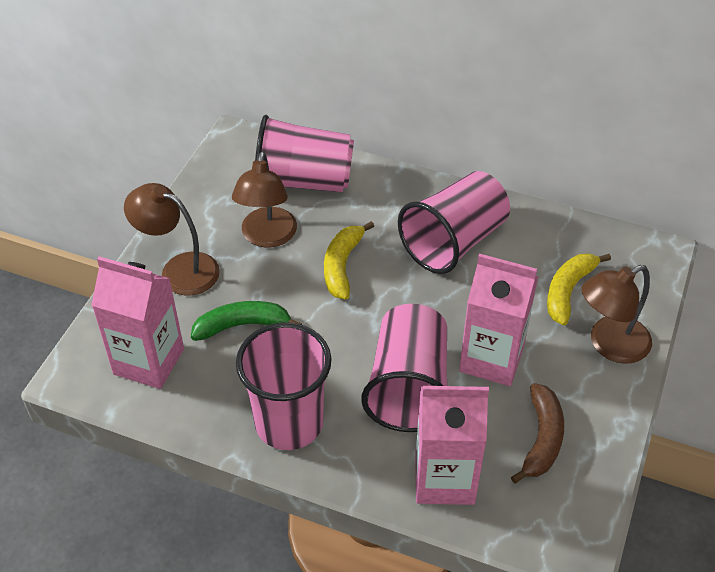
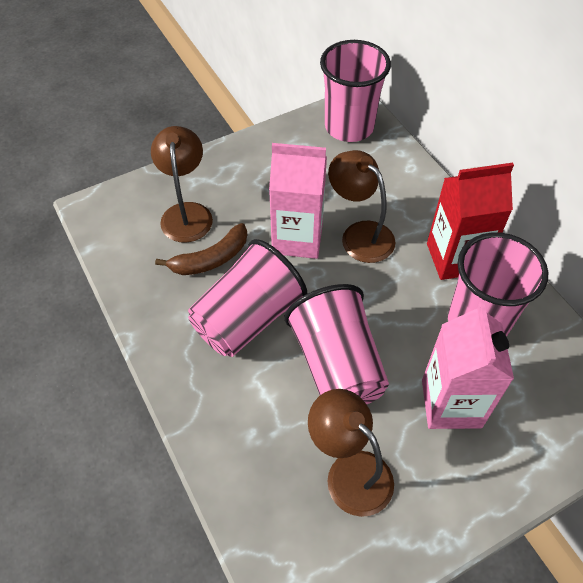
green banana: [191,301,302,341] = 1 -> none = 0
pink carton: [91,256,184,389] [415,386,489,505] [459,254,538,386] = 3 -> [269,143,327,259] [422,302,514,429] = 2
red carton: none = 0 -> [427,163,514,280] = 1
yellow banana: [324,221,374,300] [547,253,611,325] = 2 -> none = 0

